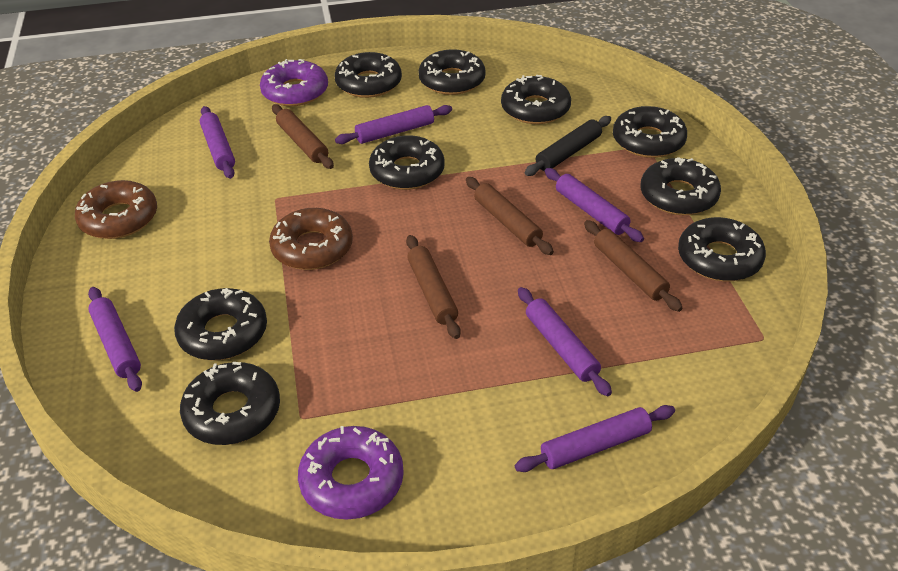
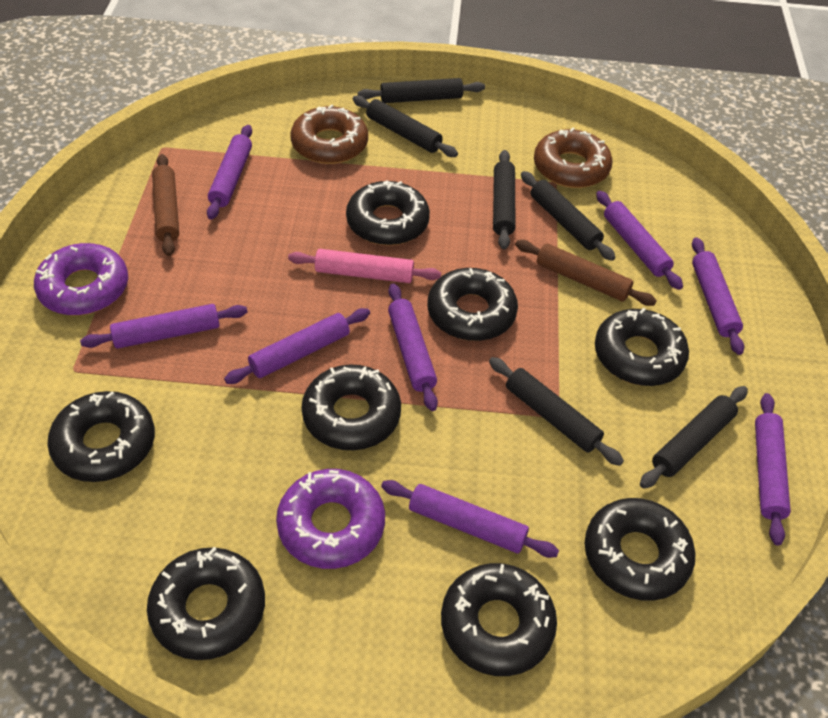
black donut: [174,288,267,360] [180,362,280,445] [335,52,402,98] [369,135,445,190] [419,49,486,95] [501,75,571,124] [613,106,687,158] [640,157,721,215] [678,217,766,281] = 9 -> [47,391,155,482] [147,547,265,660] [301,365,401,450] [346,180,430,245] [428,268,518,341] [441,563,557,676] [585,498,696,601] [595,308,689,386] = 8
black rolling pin: [525,116,611,176] = 1 -> [353,96,458,157] [358,78,485,103] [489,357,624,466] [493,150,516,250] [521,171,616,261] [640,386,748,489] = 6
brown rolling pin: [272,104,334,169] [406,235,461,339] [466,177,554,255] [584,220,682,312] = 4 -> [152,154,179,256] [515,240,657,306] = 2
pink rolling pin: none = 0 -> [288,249,441,283] = 1
purple rolling pin: [88,287,142,392] [200,106,235,179] [335,105,452,144] [515,405,675,472] [518,287,612,396] [545,168,644,242] = 6 -> [80,304,247,349] [207,125,252,220] [224,308,370,384] [381,480,559,558] [388,283,438,411] [596,191,683,290] [692,237,744,355] [755,393,791,546] = 8

